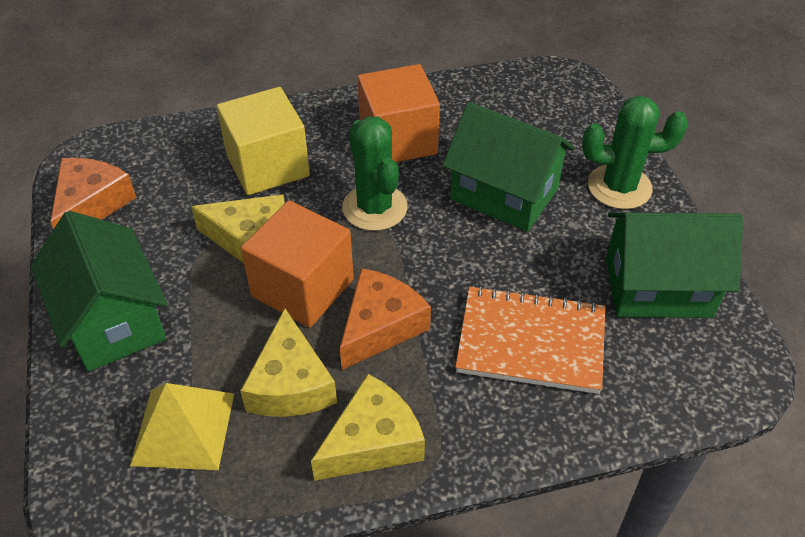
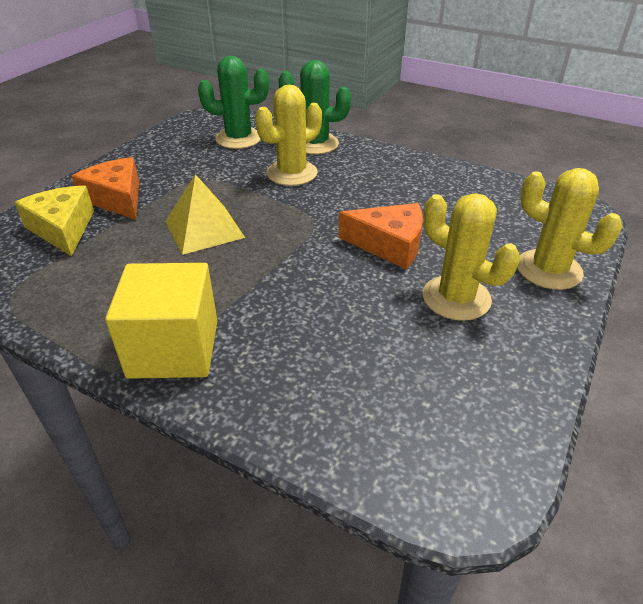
green house: [31,211,168,372] [442,102,575,232] [606,212,743,318] = 3 -> none = 0
orange cube: [241,200,354,328] [357,64,440,162] = 2 -> none = 0
orange notebook: [455,286,605,394] = 1 -> none = 0
yellow cactus: none = 0 -> [255,85,322,186] [423,193,520,321] [517,168,622,290] = 3
yellow cheese: [191,194,285,263] [240,309,337,417] [311,374,425,481] = 3 -> [14,186,94,256] = 1

